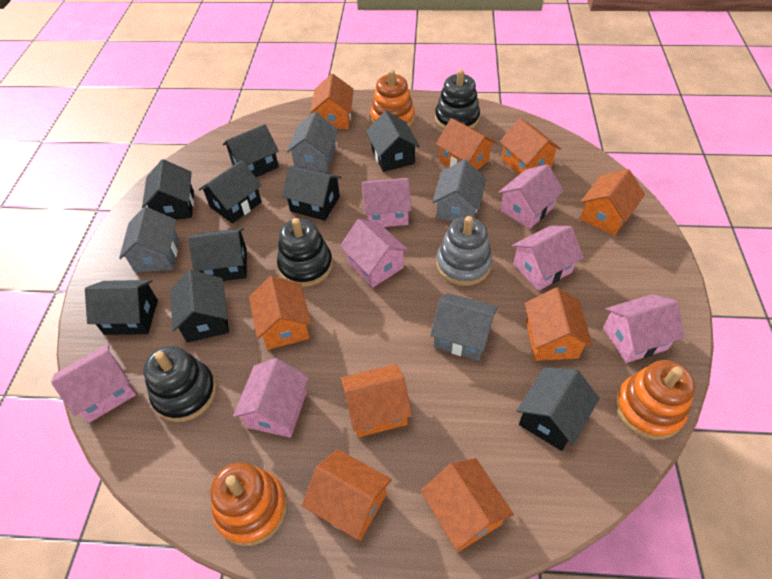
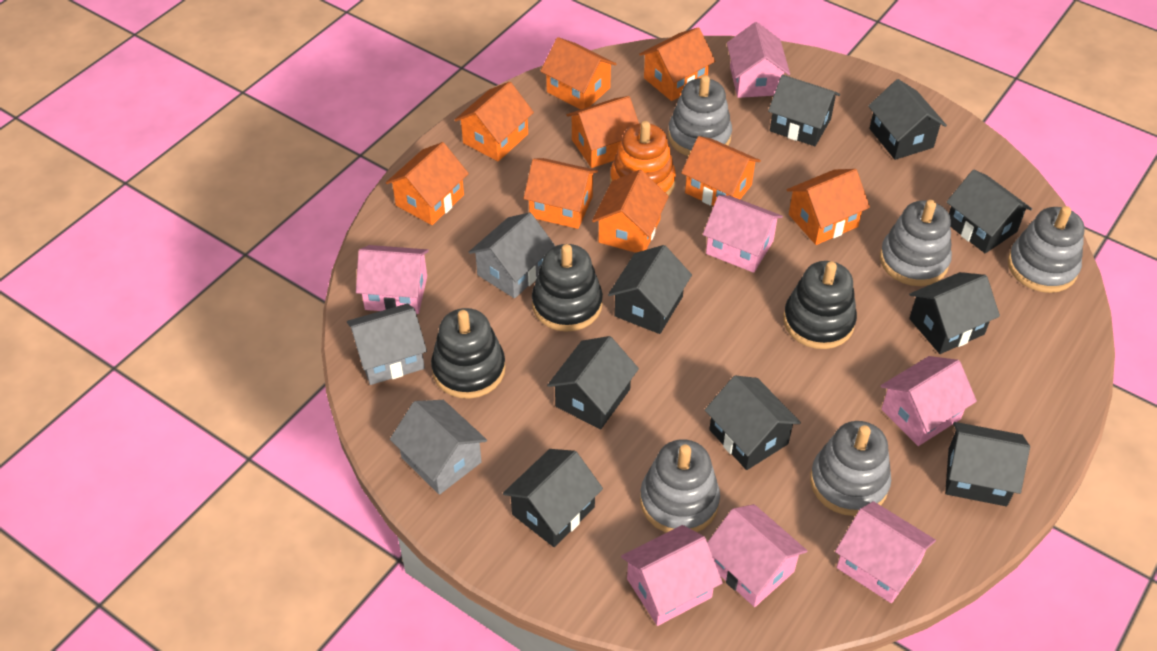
grey house: [119,207,179,273] [287,112,338,172] [430,293,498,361] [432,159,486,221] = 4 -> [347,303,427,385] [390,400,487,495] [469,212,555,298] = 3
grey stacking toy: [436,216,492,286] = 1 -> [640,439,720,533] [668,75,732,156] [810,421,891,516] [880,200,952,286] [1008,206,1085,293] = 5
orange stacking toy: [210,463,287,546] [370,70,415,127] [615,360,695,440] = 3 -> [610,121,676,196] = 1

